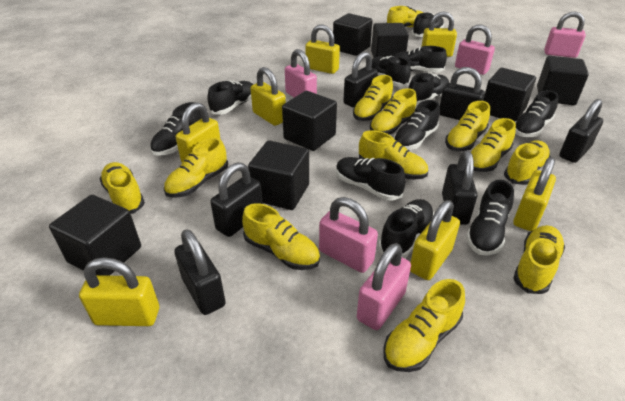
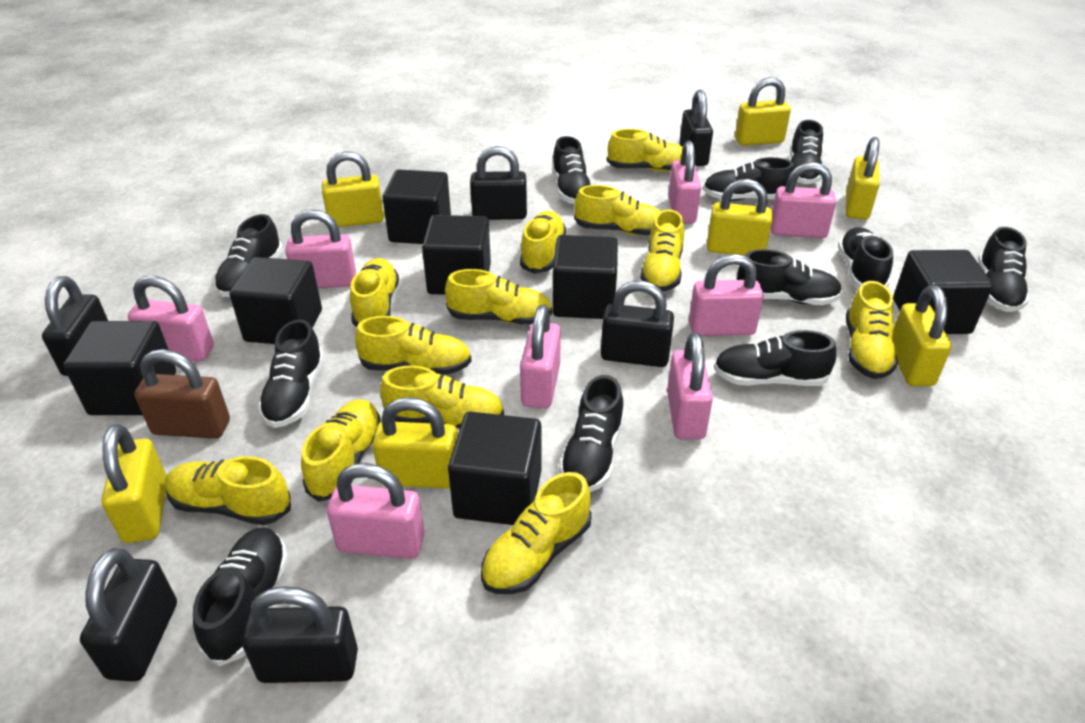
brown padlock: none = 0 -> [134,349,230,439] = 1
pink padlock: [285,49,317,97] [319,197,378,273] [357,243,411,330] [455,25,495,75] [544,11,586,58] = 5 -> [128,276,214,362] [285,209,356,288] [327,463,425,559] [520,304,561,409] [667,332,713,439] [668,141,701,224] [689,254,764,336] [771,162,836,238] = 8

